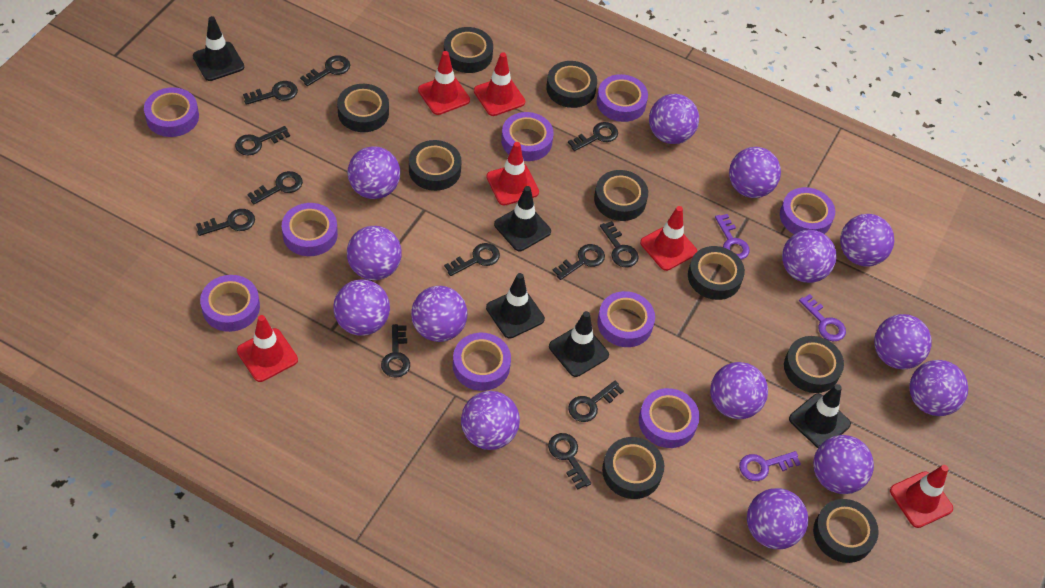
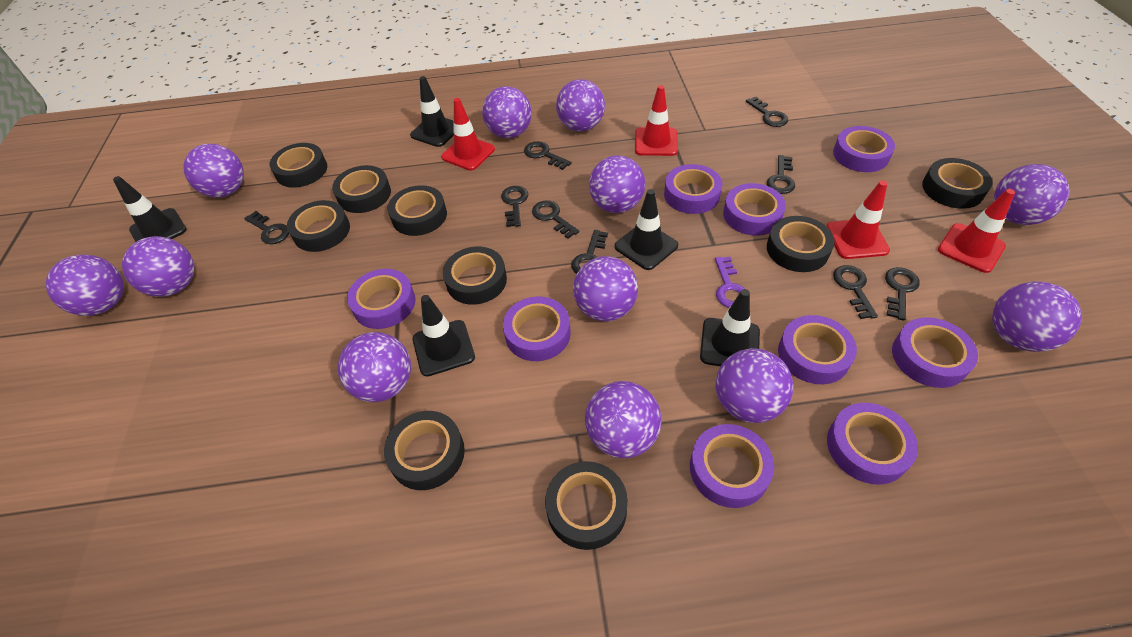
black key: [196,209,255,236] [235,126,290,156] [243,81,298,105] [247,171,303,204] [300,55,350,86] [381,324,410,378] [444,243,500,276] [548,433,591,489] [552,244,605,280] [568,122,618,151] [568,381,624,422] [600,221,639,267] = 12 -> [244,211,289,244] [501,186,528,227] [524,141,572,170] [532,200,579,239] [571,230,608,274] [746,97,788,127] [767,155,795,194] [833,265,878,319] [885,267,920,321] = 9
purple ball: [333,279,390,336] [347,146,400,199] [347,226,402,280] [411,286,467,342] [461,391,520,450] [649,94,699,144] [710,362,768,419] [729,147,781,198] [747,488,808,549] [782,230,837,283] [813,435,874,494] [840,214,894,267] [874,314,932,369] [909,360,968,416] = 14 -> [46,255,124,316] [122,236,194,297] [183,144,244,198] [338,332,411,402] [482,86,532,138] [556,79,605,131] [573,256,638,321] [585,381,662,458] [589,155,645,213] [716,348,793,423] [992,282,1082,352] [994,164,1070,225] = 12
purple key: [715,214,750,260] [739,451,801,481] [799,294,846,341] = 3 -> [715,257,745,308] = 1
red traffic cone: [237,315,298,382] [418,51,470,115] [474,52,525,116] [486,142,539,205] [640,206,697,271] [890,465,953,528] = 6 -> [441,98,495,170] [635,85,678,156] [827,181,890,259] [938,189,1015,273] = 4

